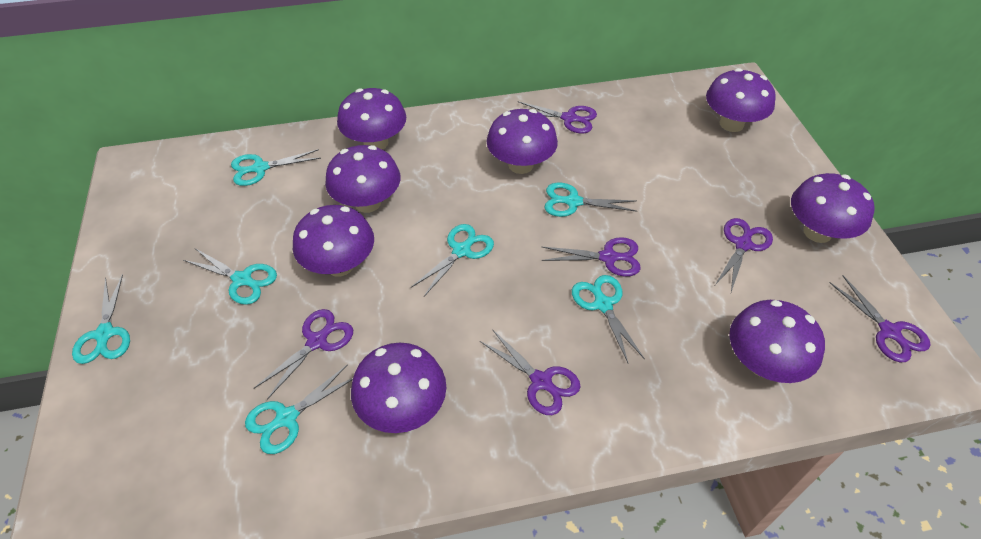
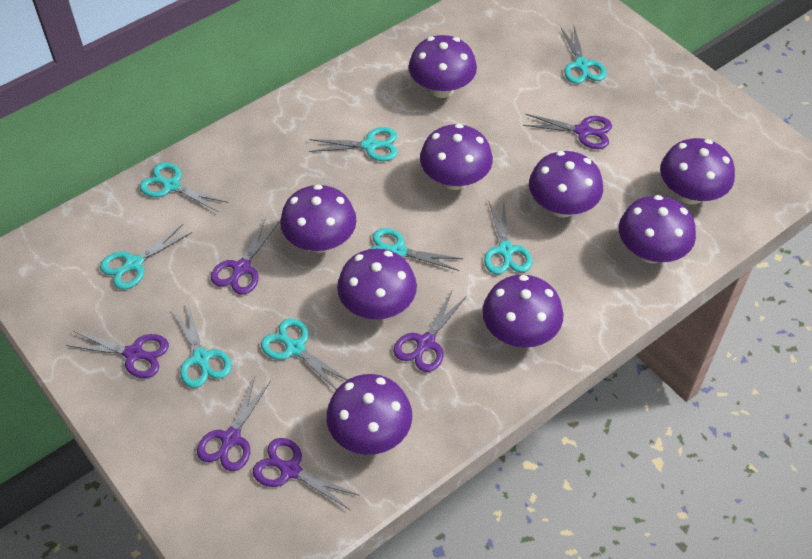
purple mushroom: [293,205,374,276] [325,145,400,213] [337,88,406,150] [351,343,446,433] [487,109,558,174] [706,68,776,132] [729,300,825,383] [791,173,875,243] = 8 -> [280,185,357,253] [326,374,412,455] [337,249,417,319] [409,35,477,98] [420,124,493,190] [482,275,563,348] [529,151,603,218] [619,195,696,263] [660,138,735,204] = 9
turquoise scissors: [72,274,130,364] [183,248,277,305] [231,149,321,186] [245,364,353,454] [411,224,494,296] [545,183,637,217] [572,275,645,363] = 7 -> [100,224,192,289] [140,162,228,212] [172,304,232,388] [261,318,348,390] [309,127,398,161] [370,228,463,271] [484,200,532,275] [560,26,607,84] = 8

